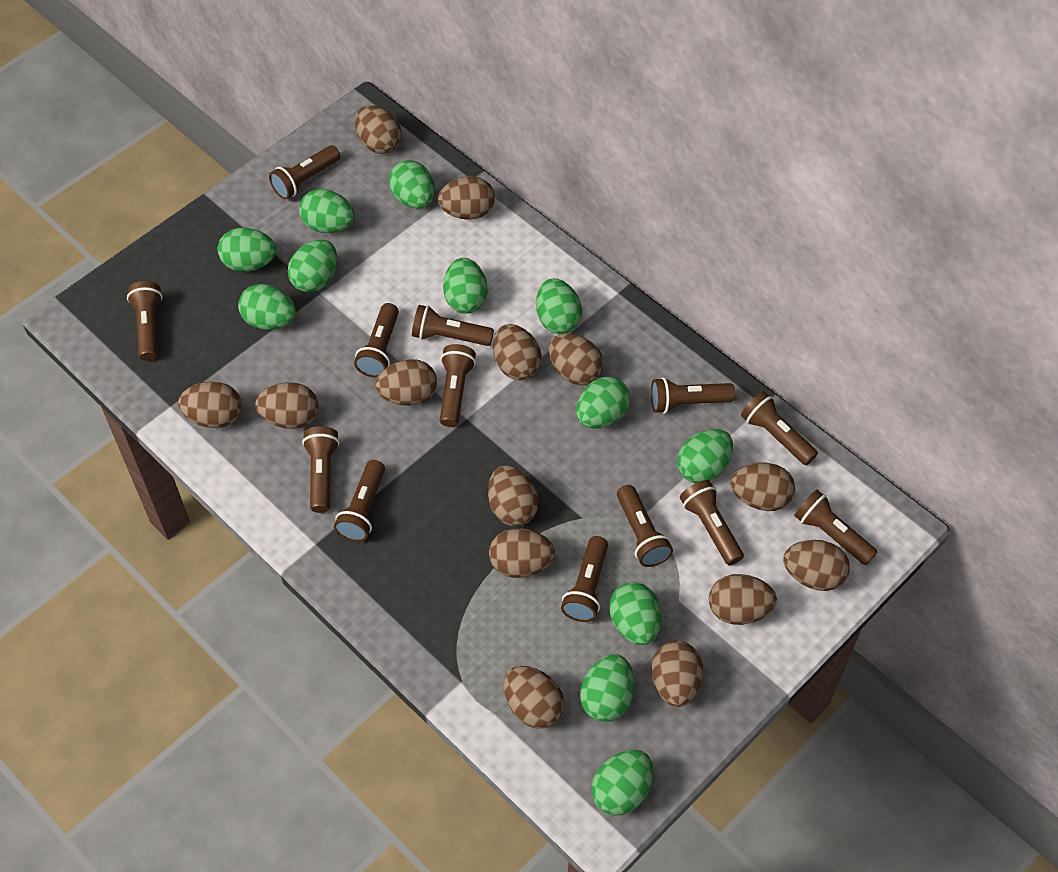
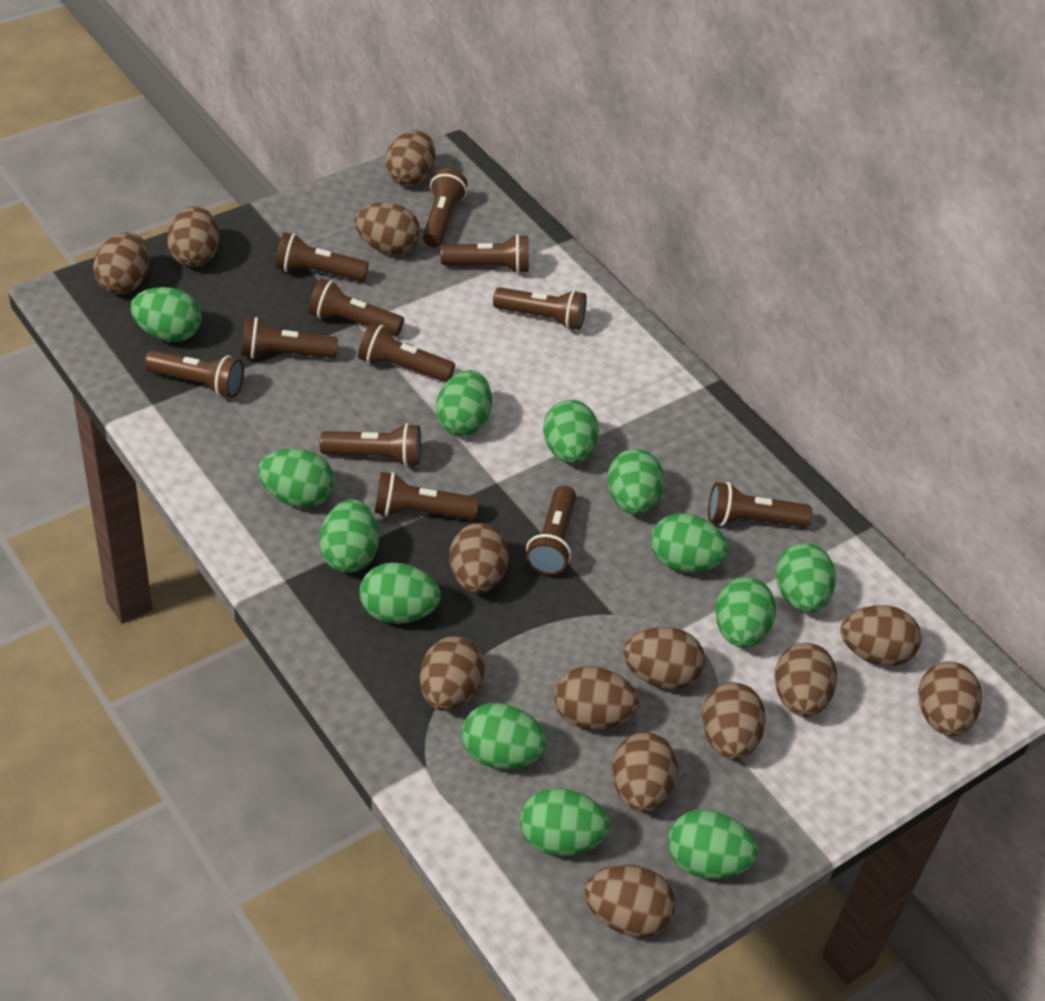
brown flashlight: [127,281,163,361] [269,145,340,200] [302,426,339,513] [334,460,385,542] [354,303,399,377] [412,305,494,346] [440,344,476,427] [561,536,608,622] [617,485,673,567] [651,377,735,414] [680,480,744,565] [741,391,818,465] [794,490,877,565] = 13 -> [144,350,244,398] [241,317,338,359] [275,232,369,281] [309,278,404,336] [320,423,421,467] [358,323,455,382] [374,472,479,520] [423,168,468,247] [440,234,529,274] [493,287,587,330] [526,486,576,575] [708,482,812,527] = 12
green egg: [218,228,276,272] [238,284,296,330] [288,240,337,292] [299,189,354,233] [389,160,435,209] [443,258,488,314] [536,278,582,334] [576,377,630,429] [580,654,634,722] [591,749,653,816] [609,582,662,645] [677,429,733,483] = 12 -> [130,287,202,342] [258,448,335,508] [319,499,379,573] [360,562,441,624] [436,370,492,436] [461,703,547,769] [520,788,610,856] [543,400,599,464] [607,449,664,515] [651,513,728,573] [668,810,758,879] [715,577,776,648] [775,543,836,613] = 13

